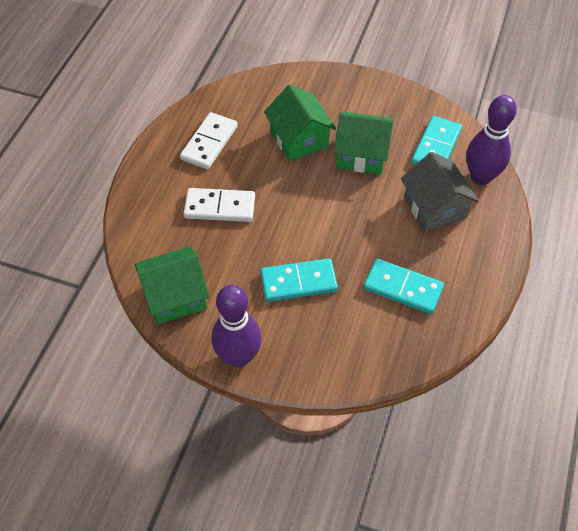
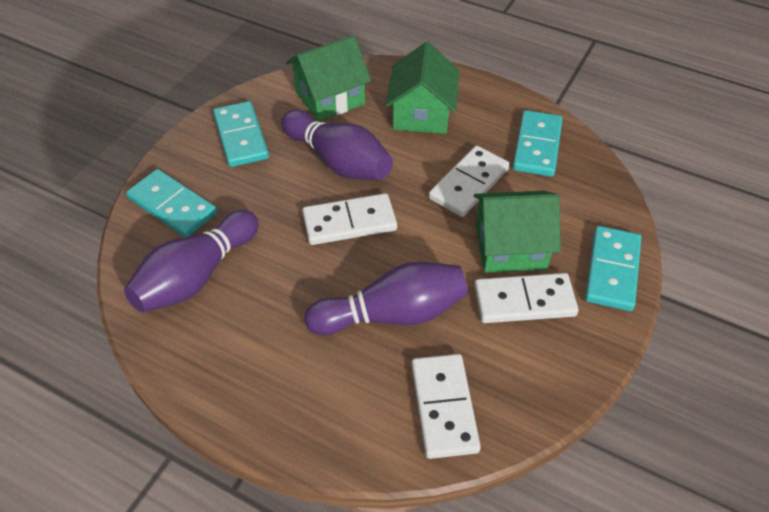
grey house: [401,152,479,232] = 1 -> none = 0
purple bowling pin: [211,285,262,367] [466,95,517,185] = 2 -> [124,210,259,312] [281,110,393,180] [305,262,468,335] = 3
turquoise domino: [260,258,338,302] [364,259,444,314] [411,116,462,165] = 3 -> [126,169,217,237] [213,101,269,167] [513,110,563,177] [585,226,641,311] = 4
white domino: [180,112,238,169] [184,188,255,222] = 2 -> [302,193,397,245] [411,354,481,459] [429,146,510,217] [474,273,579,323] = 4

